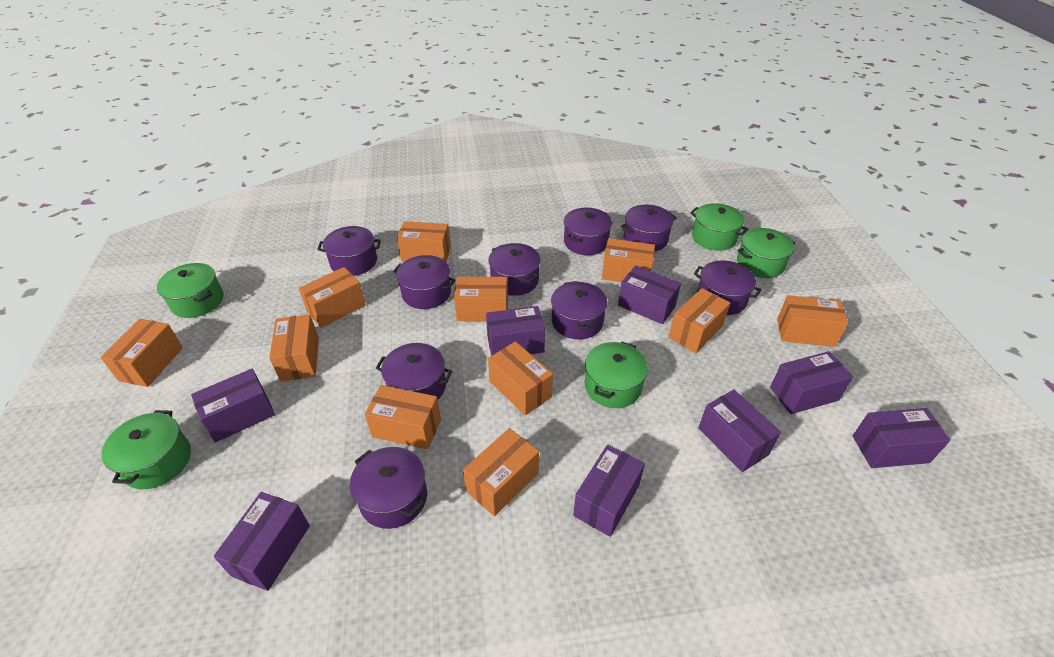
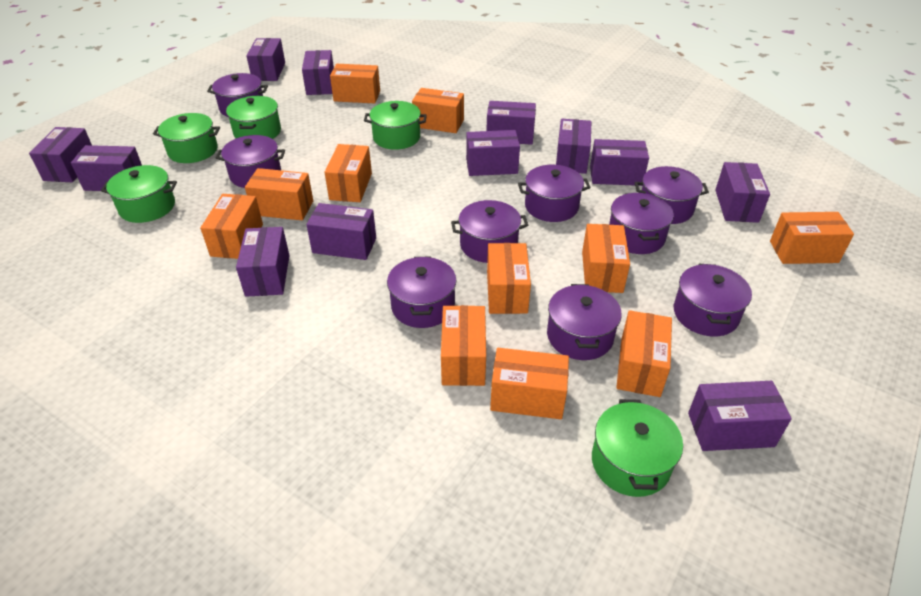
purple box: [191,368,275,442] [214,492,310,591] [486,306,545,356] [573,444,645,537] [618,266,681,324] [698,390,781,472] [770,351,853,414] [853,408,950,468] = 8 -> [29,127,92,182] [71,145,142,191] [236,227,290,297] [246,38,285,81] [302,50,334,95] [306,203,376,260] [466,130,520,176] [486,101,536,145] [556,119,591,174] [590,139,649,186] [688,381,792,451] [715,162,770,223] = 12

